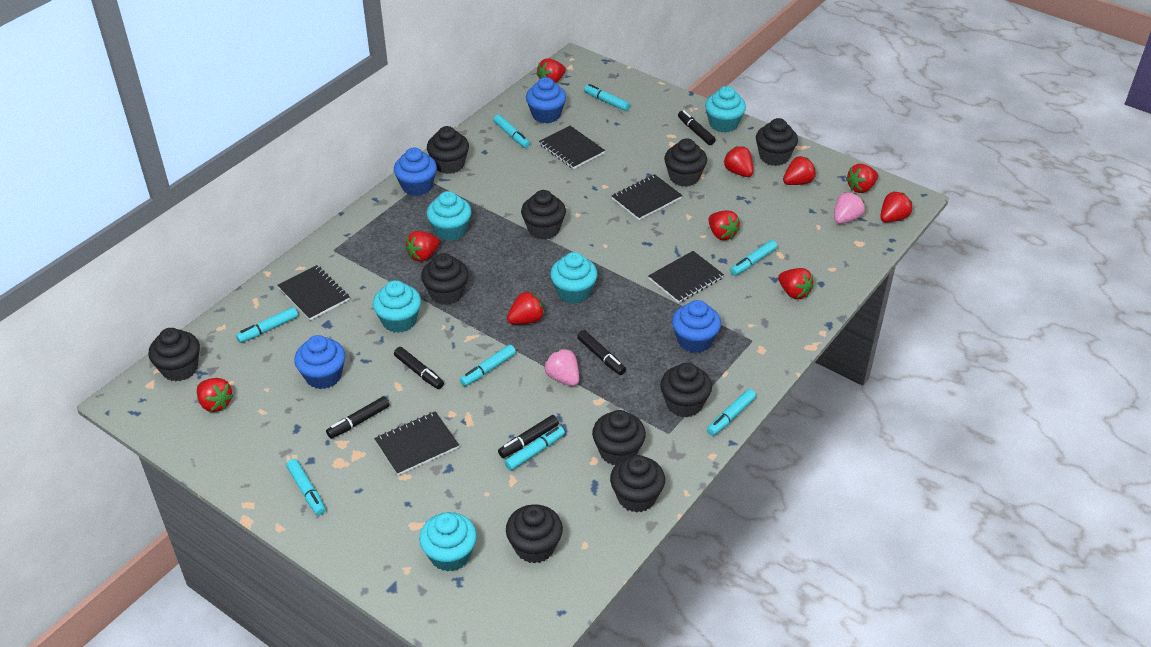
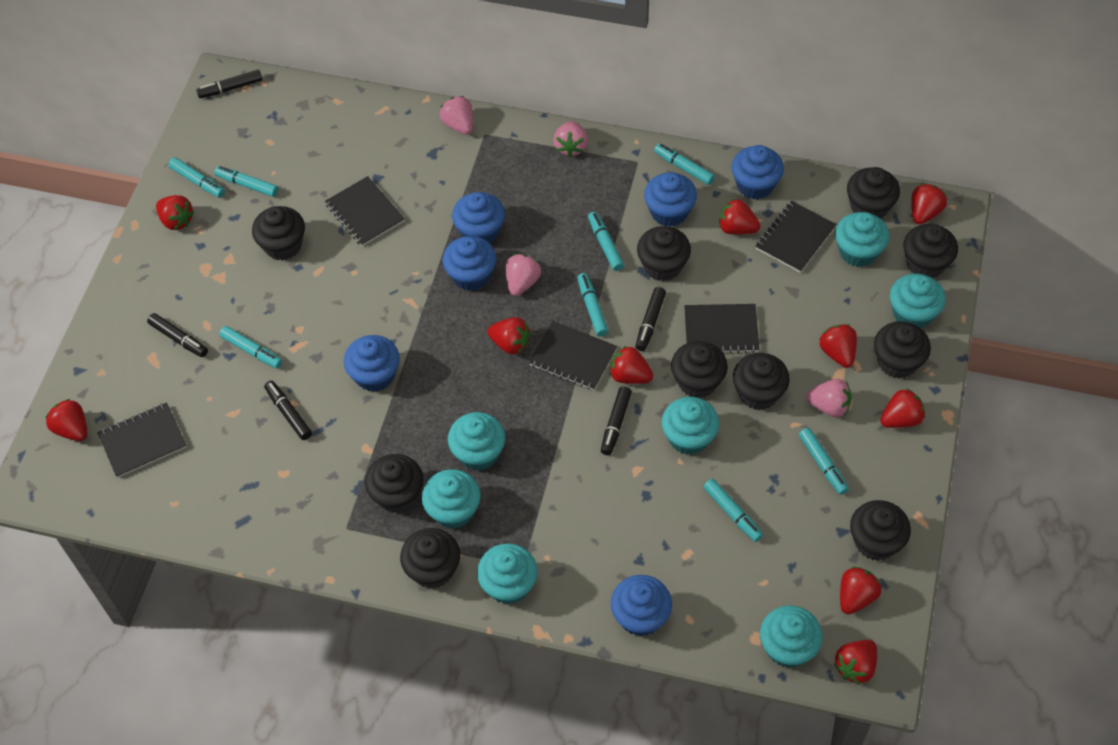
blue cupcake: [294,335,345,389] [394,148,437,196] [526,77,566,123] [672,300,721,353] = 4 -> [344,335,400,392] [442,236,496,291] [452,192,505,243] [611,575,672,637] [644,172,697,227] [731,145,784,199] = 6
pink strawberry: [544,349,579,386] [834,192,865,224] = 2 -> [439,96,473,135] [506,254,541,296] [553,121,588,157] [806,379,852,417] = 4
turquoise cupcake: [373,280,421,333] [419,512,477,572] [427,191,471,241] [550,252,598,304] [705,86,746,133] = 5 -> [422,469,481,529] [448,412,505,471] [477,544,538,604] [662,397,719,455] [760,606,823,668] [835,212,889,267] [890,273,945,328] = 7

